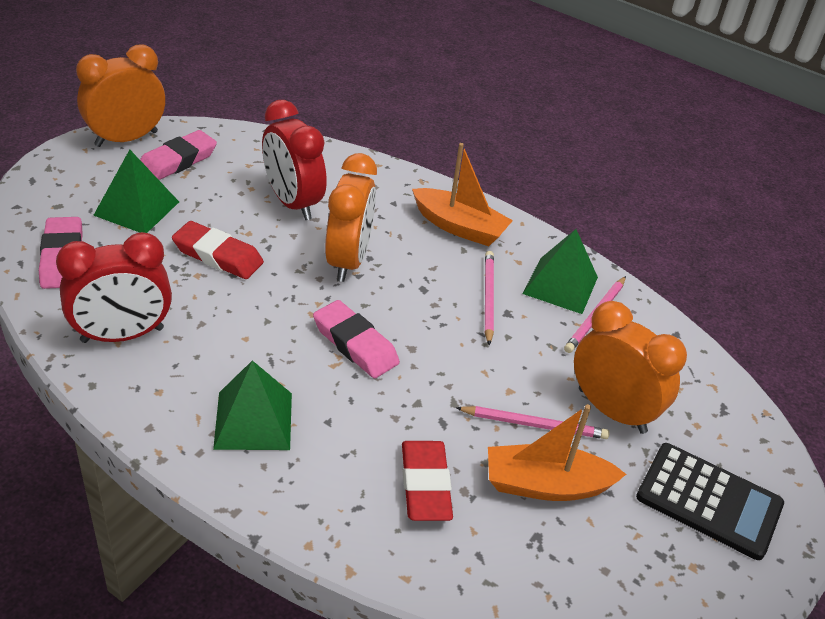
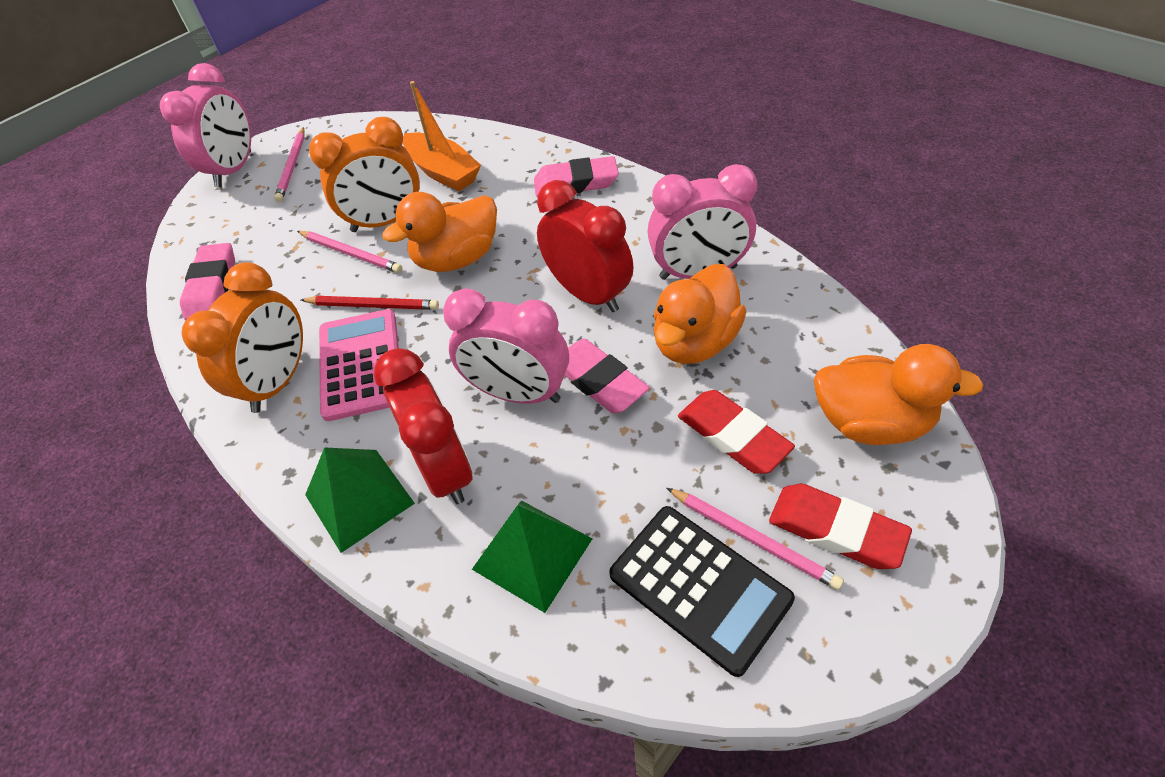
green pyramid: [93,150,179,233] [213,360,292,450] [523,229,598,314] = 3 -> [305,447,415,553] [472,500,593,613] = 2
orange boat: [412,143,513,246] [488,404,626,501] = 2 -> [403,81,481,191] = 1
orange clock: [76,45,165,147] [325,153,377,282] [574,301,687,434] = 3 -> [182,263,303,413] [309,117,420,232] = 2
orange duck: none = 0 -> [382,192,497,272] [654,264,746,364] [814,344,983,445] = 3
pink calculator: none = 0 -> [319,309,399,421] = 1
pink clock: none = 0 -> [160,63,251,187] [443,288,569,404] [647,164,757,280] = 3
red pencil: none = 0 -> [301,296,439,310] = 1

